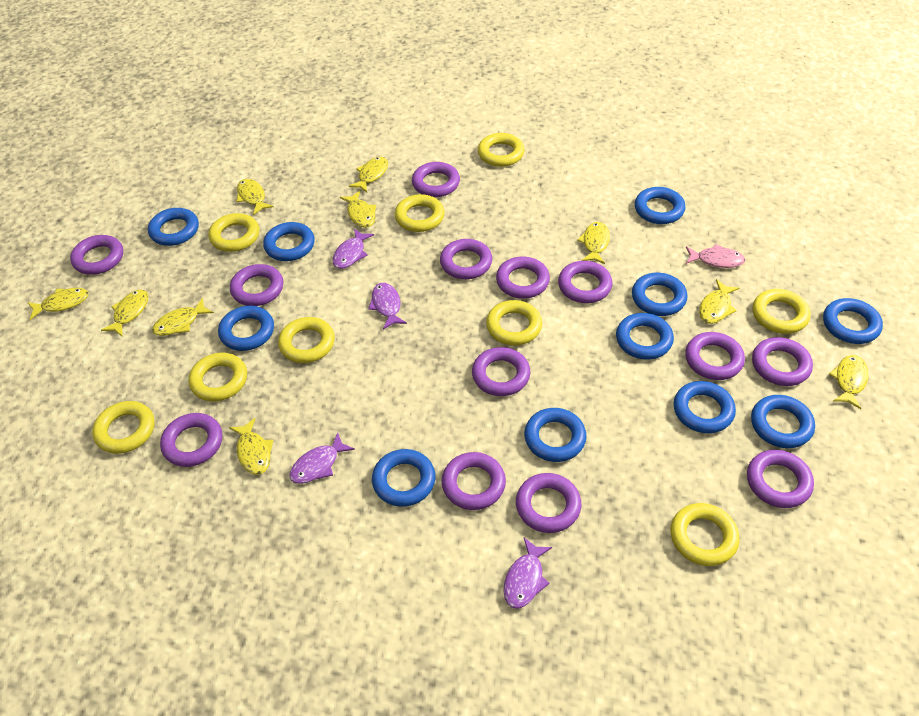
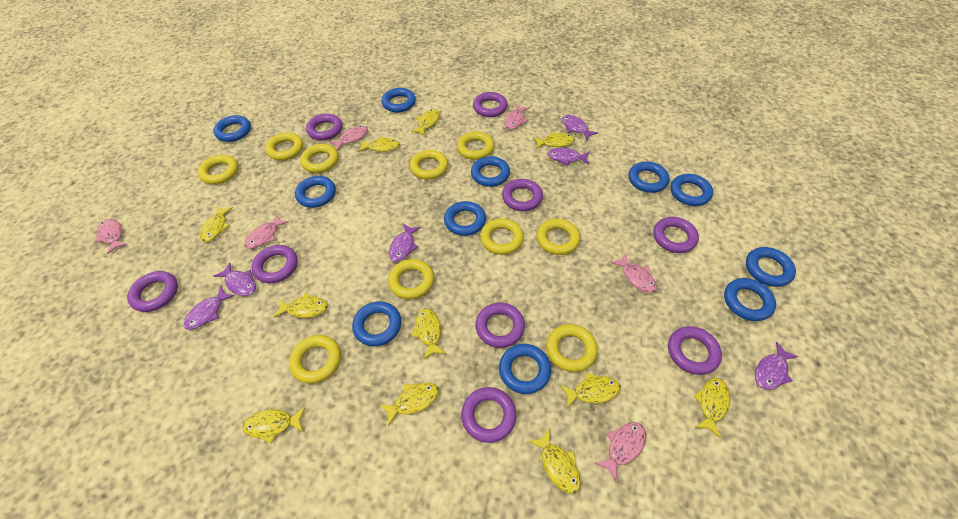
pink fish: [686,244,745,268] = 1 -> [95,219,128,254] [245,214,289,249] [329,126,368,150] [504,104,530,130] [595,422,646,483] [611,253,657,293] = 6
purple fish: [289,432,355,484] [333,229,374,269] [368,283,407,329] [503,538,552,609] = 4 -> [184,286,235,330] [214,262,256,296] [389,224,421,262] [547,148,590,166] [562,115,598,140] [755,341,799,390] = 6
purple ring: [70,235,123,275] [160,413,222,467] [230,264,283,306] [412,162,460,197] [440,239,492,279] [442,452,506,510] [472,347,530,396] [496,257,550,299] [516,473,581,533] [558,261,612,303] [685,332,745,380] [747,450,814,508] [752,337,813,386] = 13 -> [127,271,178,312] [251,245,298,283] [306,114,342,140] [461,387,516,443] [473,92,508,117] [476,303,525,348] [502,179,543,211] [653,217,699,253] [668,326,722,375] = 9
yellow fish: [27,288,89,320] [101,290,148,336] [152,298,214,336] [229,418,273,475] [236,179,274,215] [340,191,376,228] [349,157,388,192] [577,222,610,264] [699,279,739,324] [829,355,868,409] = 10 -> [200,206,233,242] [243,407,306,443] [274,293,328,318] [358,136,400,152] [380,383,439,426] [411,109,440,136] [412,309,446,359] [528,429,581,494] [533,132,575,149] [560,373,621,408] [693,378,730,439] = 11
yellow ring: [92,401,154,454] [189,353,247,402] [208,213,259,252] [278,317,335,363] [395,194,445,232] [478,133,525,167] [486,300,542,346] [671,503,739,566] [753,289,810,334] = 9 -> [198,155,239,184] [265,132,303,160] [289,335,341,384] [300,144,339,173] [388,259,434,299] [410,150,448,180] [457,131,494,160] [480,218,524,255] [536,219,580,255] [546,324,598,372] = 10

